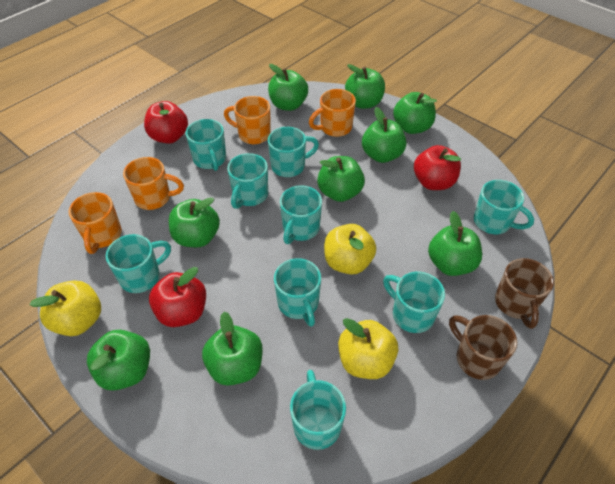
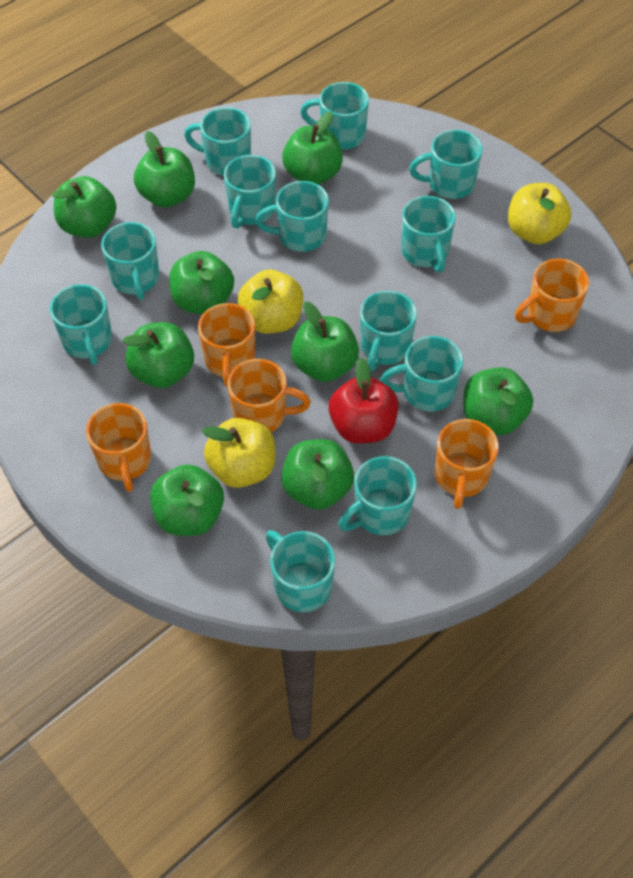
brown mug: [449,315,517,380] [495,258,554,329] = 2 -> none = 0
orange mug: [68,192,122,254] [123,157,184,210] [224,96,271,144] [309,89,356,137] = 4 -> [86,403,151,492] [198,303,255,387] [227,359,311,432] [435,419,499,509] [515,259,589,332] = 5
red apple: [144,101,188,144] [149,267,206,327] [414,145,461,190] = 3 -> [329,358,399,444] = 1
turquoise mug: [106,234,171,293] [186,119,226,171] [227,153,268,209] [268,127,319,177] [274,258,321,327] [280,185,322,244] [290,370,346,450] [383,272,445,333] [474,180,534,234] = 9 -> [50,284,112,365] [101,222,159,300] [184,107,251,176] [224,155,276,229] [255,181,329,252] [266,530,335,612] [300,82,369,150] [339,456,417,535] [360,291,417,371] [380,336,463,412] [401,196,456,272] [409,130,483,199] = 12

